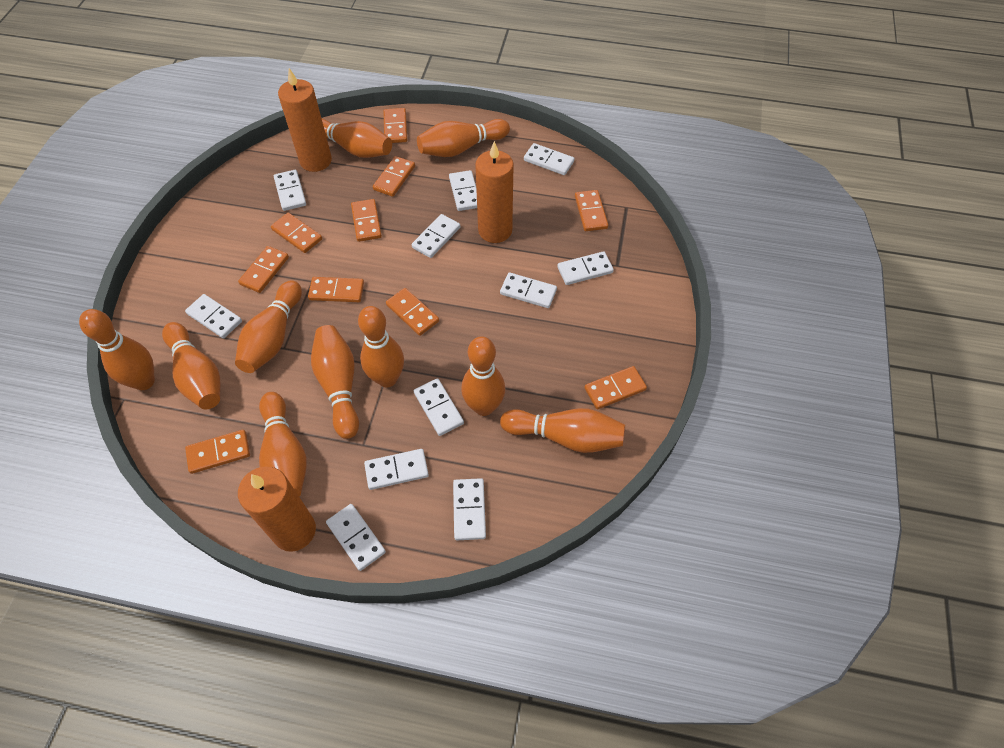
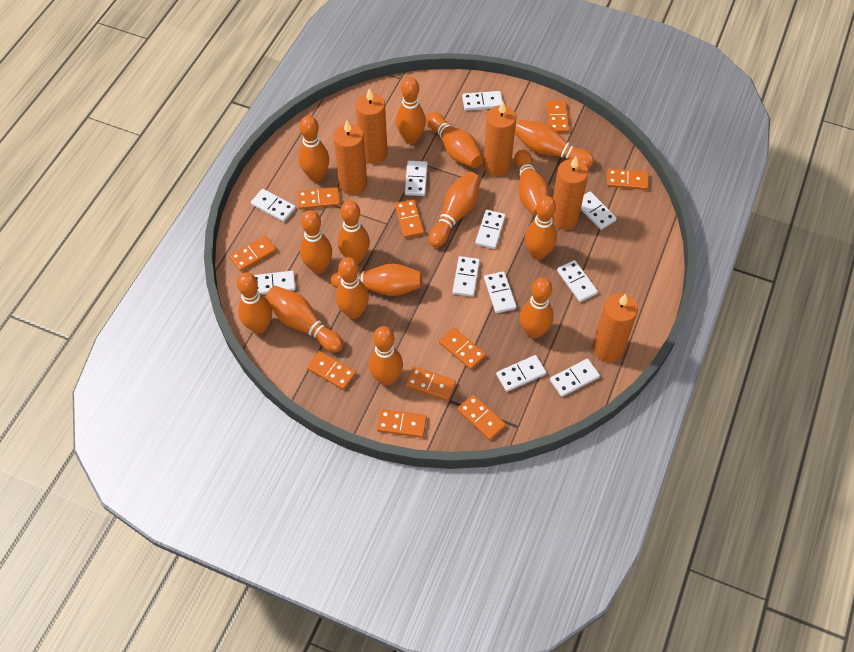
orange bowling pin: [79,309,155,390] [162,322,221,409] [235,280,302,373] [259,392,307,496] [311,325,359,439] [322,118,392,158] [358,306,404,387] [417,119,510,157] [461,336,505,416] [500,408,625,453] = 10 -> [237,272,272,334] [266,286,343,353] [298,116,329,182] [300,210,332,274] [331,263,422,296] [335,257,369,319] [338,200,370,264] [368,326,403,386] [396,77,426,144] [426,112,483,168] [428,172,480,248] [514,149,550,217] [515,120,594,168] [520,277,554,339] [525,196,557,260] = 15
orange candle: [238,466,316,552] [278,68,332,172] [475,141,514,243] = 3 -> [333,120,367,195] [356,88,388,164] [483,102,516,176] [552,157,588,230] [593,293,638,362] = 5

